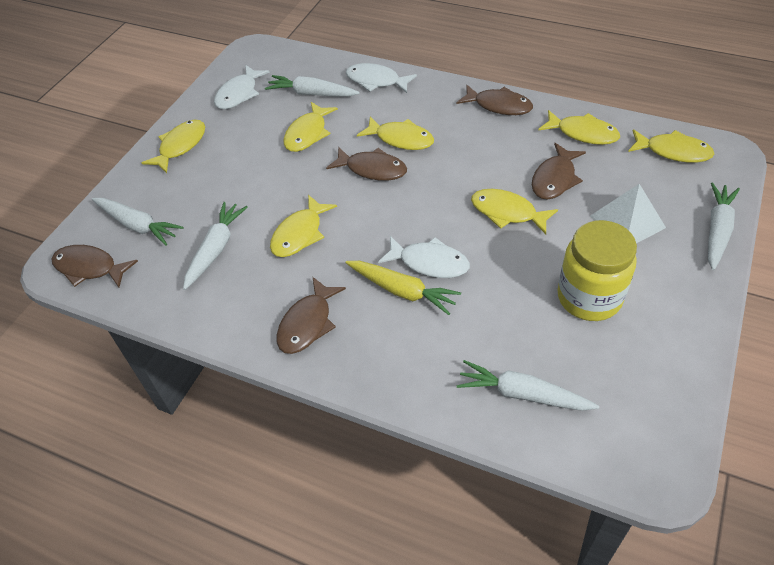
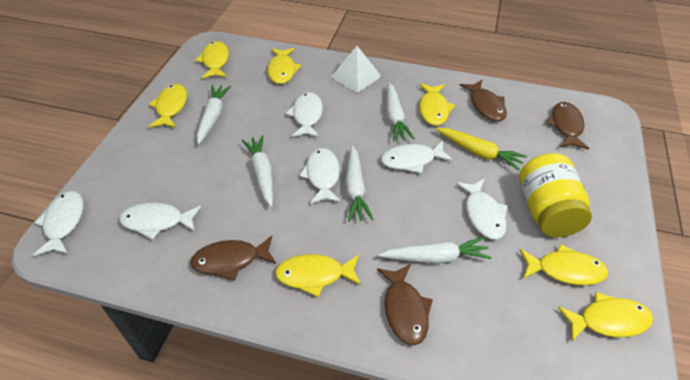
brown fish: [51,245,138,287] [277,277,346,354] [326,147,407,181] [456,85,533,115] [532,143,586,200] = 5 -> [190,236,276,280] [377,264,433,345] [459,80,507,121] [546,102,589,150] = 4
white fish: [214,65,270,109] [346,63,417,93] [378,236,470,278] = 3 -> [33,191,84,256] [119,202,201,240] [286,92,323,137] [299,148,341,204] [381,141,453,174] [456,179,507,240] = 6

